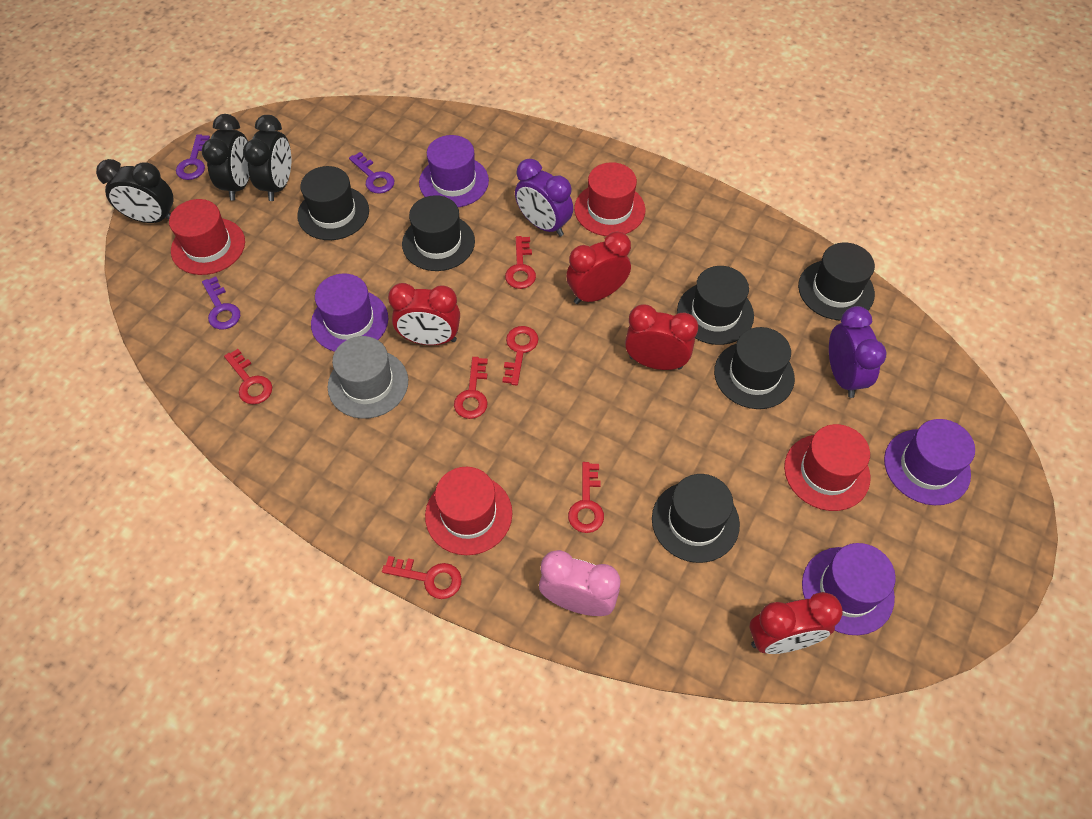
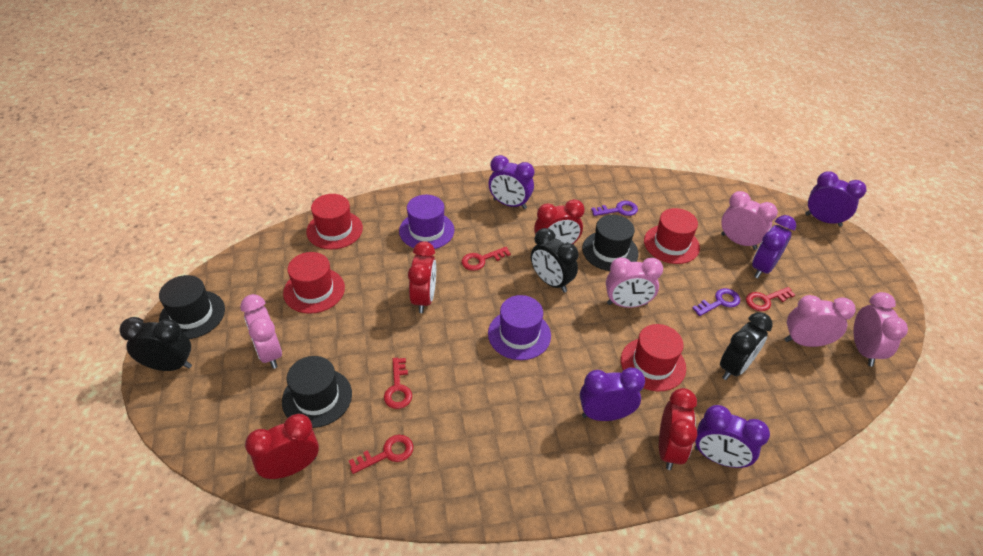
black hat: [297,166,369,240] [402,195,475,271] [652,474,740,563] [677,266,754,345] [714,327,795,409] [798,242,875,320] = 6 -> [159,275,225,339] [282,356,352,428] [582,215,639,271] = 3
grey hat: [328,336,408,419] = 1 -> none = 0
pink clock: [539,550,621,616] = 1 -> [240,294,282,369] [606,257,663,308] [721,191,778,250] [784,295,856,347] [854,292,908,366] = 5
purple clock: [515,159,573,237] [829,306,886,398] = 2 -> [489,155,534,209] [580,368,645,421] [695,405,770,468] [752,215,796,279] [805,171,866,226] = 5
purple hat: [311,274,388,352] [419,135,489,207] [802,543,896,635] [884,419,975,505] = 4 -> [399,195,454,249] [488,295,551,360] = 2
purple key: [176,134,210,180] [202,276,240,329] [349,152,394,194] = 3 -> [591,201,638,216] [692,288,740,316] = 2
red key: [224,349,272,405] [382,556,462,599] [454,357,488,419] [502,326,538,386] [505,236,536,289] [568,462,604,533] = 6 -> [349,435,413,474] [384,358,412,409] [462,247,511,271] [746,287,795,311] = 4

